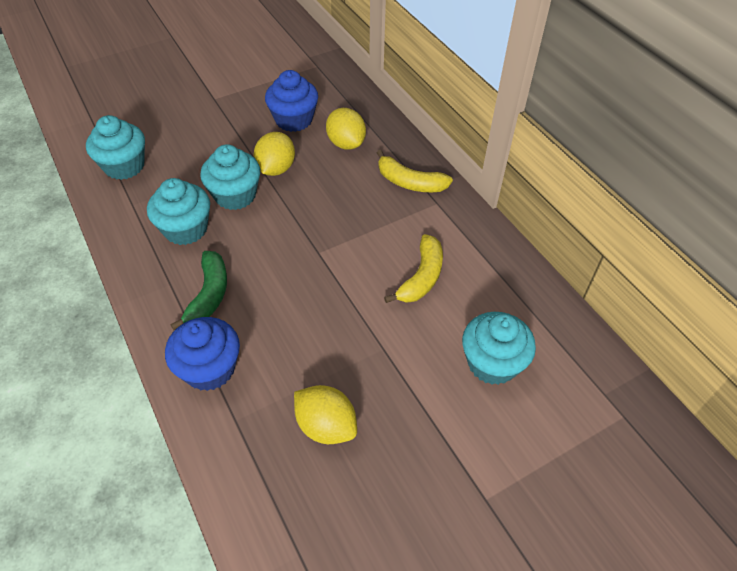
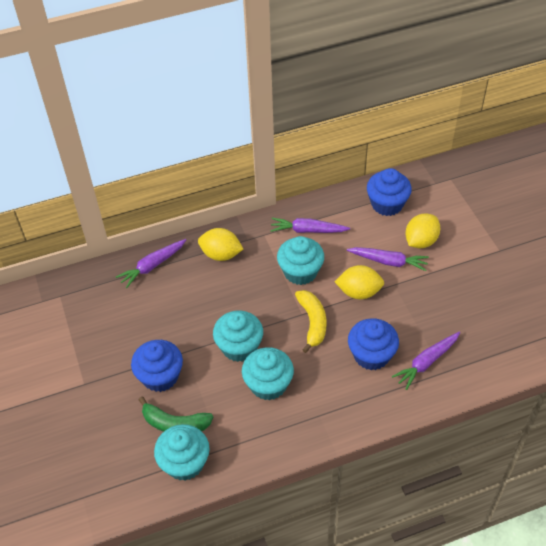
blue cupcake: [165,317,240,391] [265,70,318,132] = 2 -> [131,340,183,392] [348,318,399,370] [367,168,412,216] = 3
purple carrot: none = 0 -> [116,239,186,288] [270,218,350,233] [347,247,429,271] [392,332,460,390] = 4
yellow banana: [377,150,453,192] [384,234,443,303] = 2 -> [295,290,326,353] = 1

